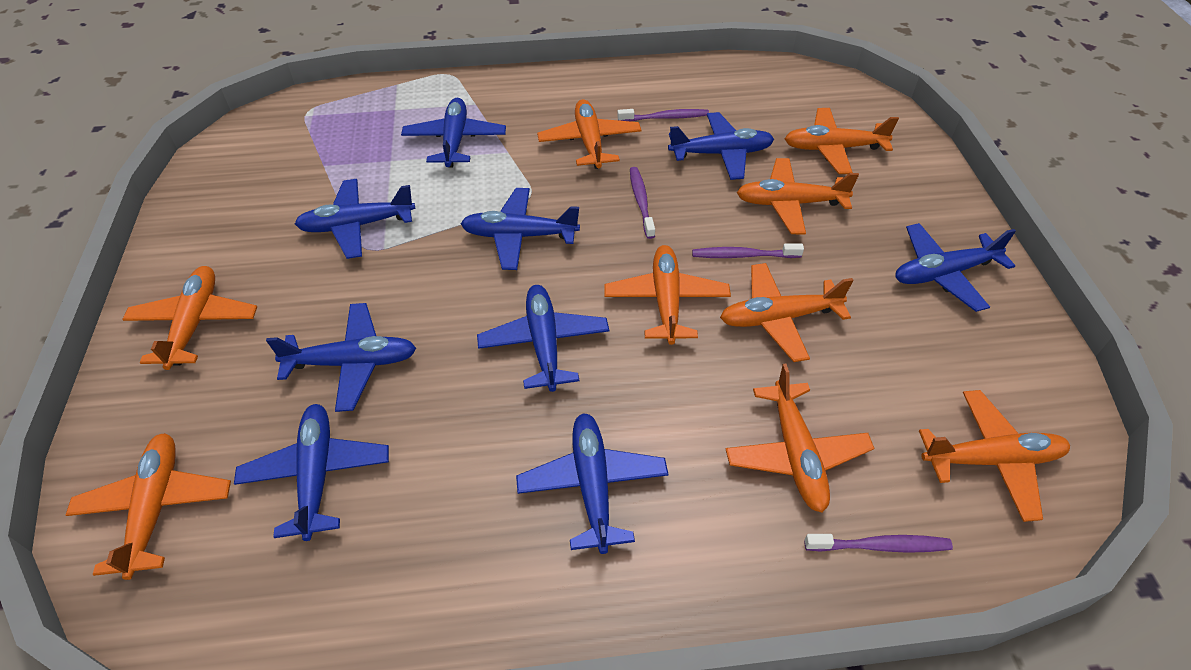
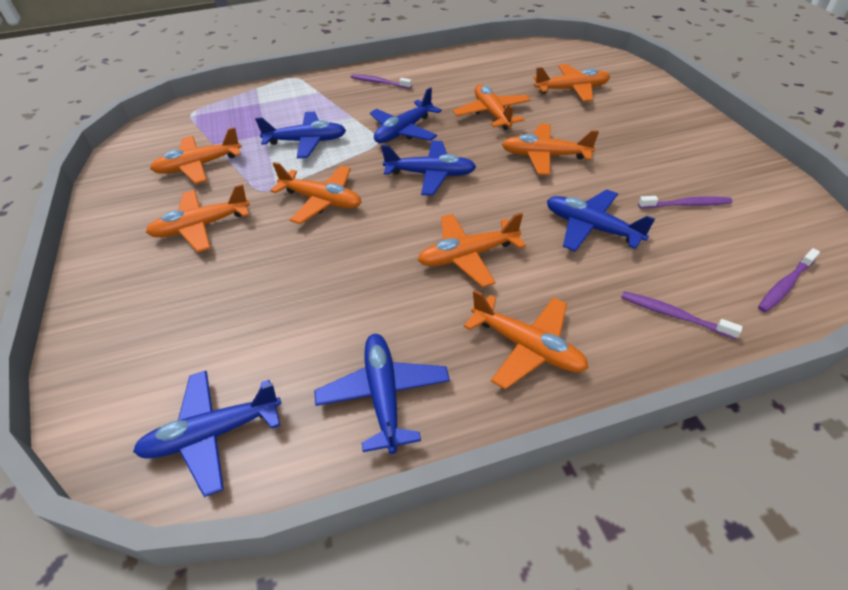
blue plane: [234,404,389,541] [266,303,416,412] [295,179,416,259] [401,98,506,167] [461,188,580,270] [477,285,609,392] [516,413,669,554] [668,112,774,180] [895,223,1016,312] = 9 -> [133,371,282,497] [255,112,346,159] [314,334,450,454] [370,87,442,143] [381,141,476,196] [547,189,655,252] = 6
orange plane: [66,433,231,580] [122,266,257,370] [537,99,642,169] [604,245,731,345] [720,263,853,362] [726,364,874,512] [737,158,859,234] [785,108,899,174] [919,390,1070,522] = 9 -> [146,184,250,252] [150,127,242,184] [270,162,362,224] [418,213,526,287] [453,84,531,130] [464,290,588,389] [502,124,599,175] [533,64,610,102] = 8

